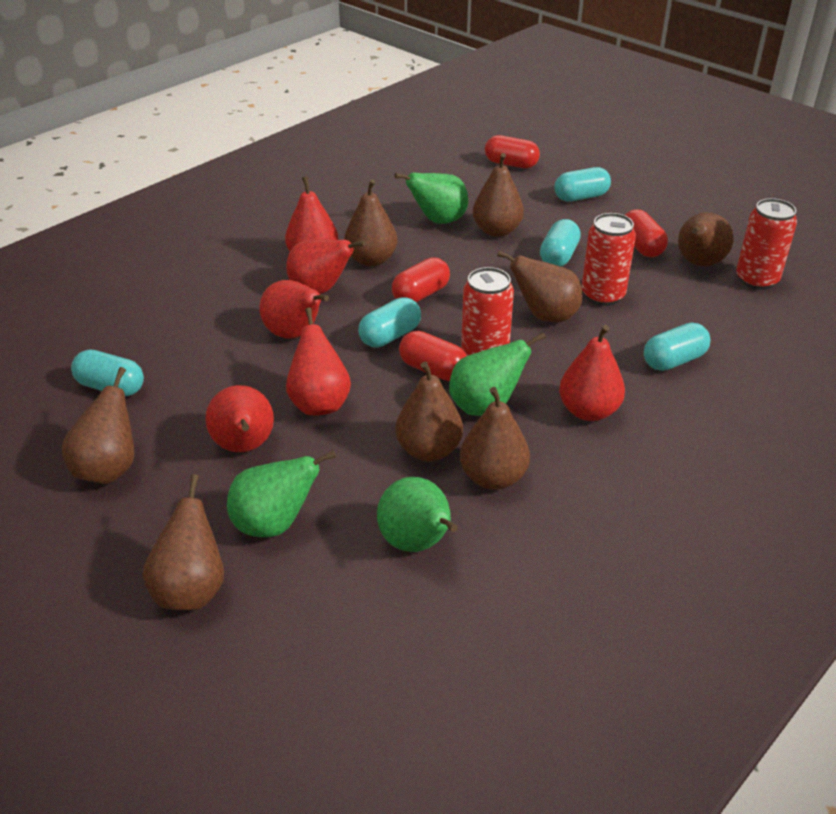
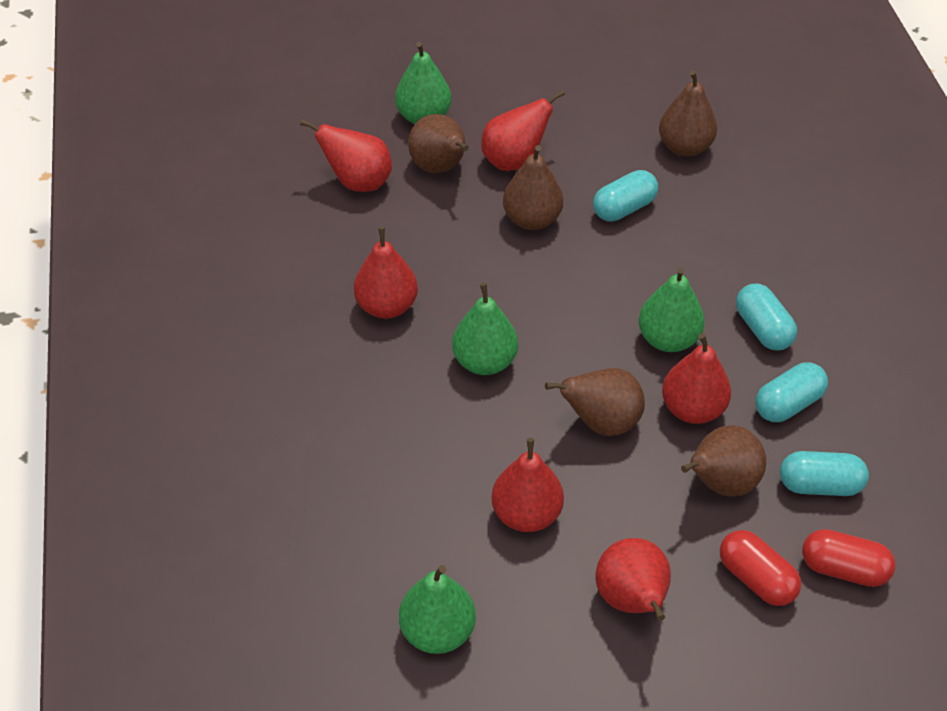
brown pear: [62,367,134,484] [143,474,224,610] [344,179,397,266] [395,362,463,461] [460,387,530,490] [473,153,524,237] [497,251,582,322] [678,212,734,266] = 8 -> [408,114,469,173] [503,145,563,230] [545,368,645,436] [659,70,717,157] [681,425,766,497] = 5
red can: [461,267,514,356] [582,213,636,306] [736,198,797,290] = 3 -> none = 0
red capsule: [392,257,450,303] [399,331,467,381] [485,135,540,168] [625,210,668,257] = 4 -> [720,530,801,606] [802,529,896,587] = 2
turquoise capsule: [71,349,144,397] [358,297,421,348] [540,219,581,267] [555,167,611,202] [644,322,710,371] = 5 -> [593,170,658,221] [736,284,797,350] [756,362,828,422] [780,451,869,496] = 4

